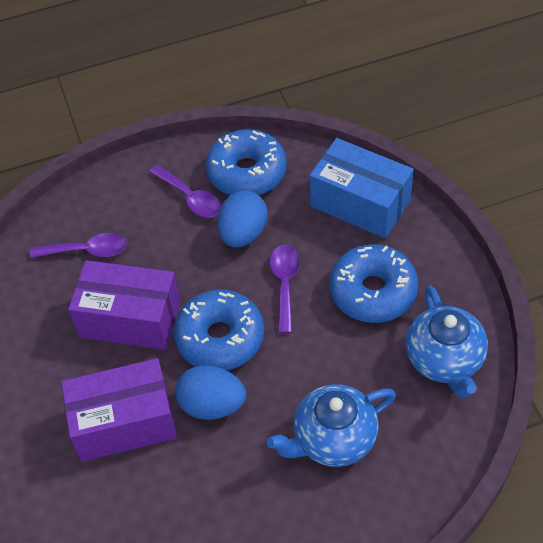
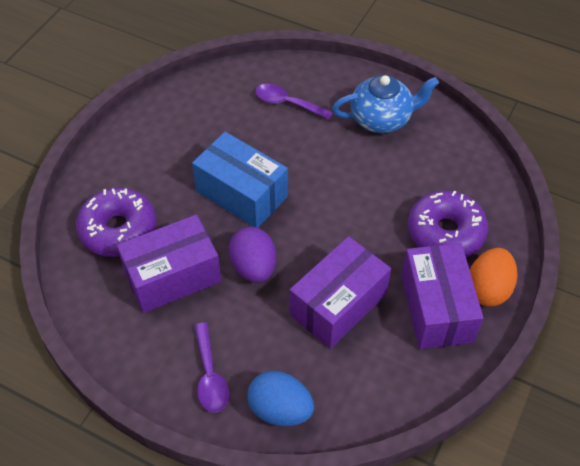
blue donut: [174,290,264,370] [206,129,287,195] [329,244,418,323] = 3 -> none = 0
blue egg: [175,365,246,420] [218,190,268,247] = 2 -> [247,371,314,426] = 1
blue teapot: [267,384,396,467] [406,286,488,398] = 2 -> [332,75,439,133] = 1
orange egg: none = 0 -> [470,248,517,307] = 1
purple box: [61,358,177,462] [68,260,180,350] = 2 -> [117,214,221,313] [290,236,391,349] [401,243,484,349] = 3
purple donut: none = 0 -> [76,188,156,257] [408,190,488,257] = 2
purple egg: none = 0 -> [228,227,276,283] = 1
purple spoon: [30,233,127,258] [149,165,221,218] [270,245,300,333] = 3 -> [194,322,229,413] [255,84,333,120] = 2

